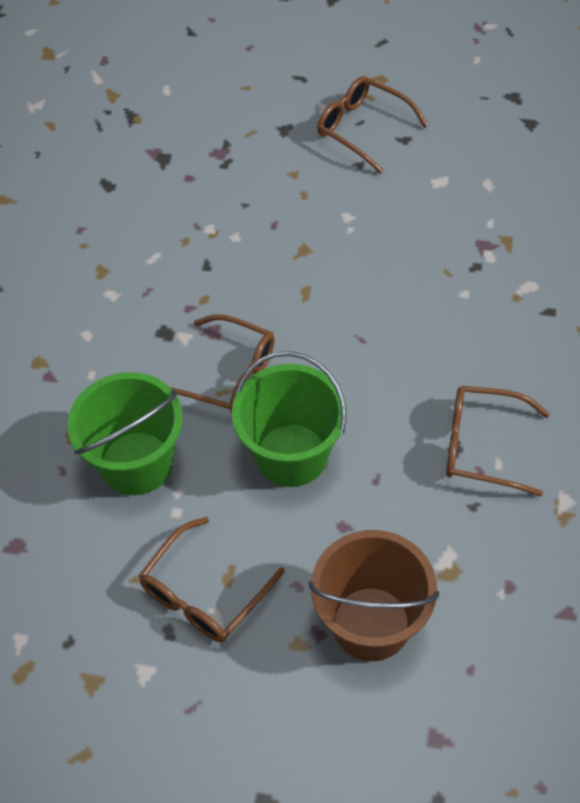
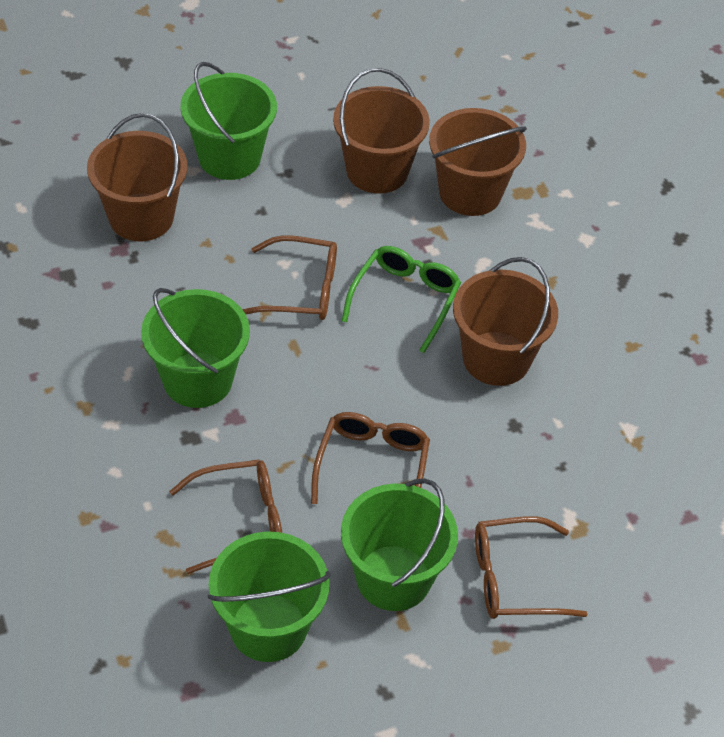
brown bucket: [309,530,439,661] = 1 -> [87,113,187,241] [333,68,430,194] [429,108,527,216] [453,257,558,386] = 4
green bucket: [67,372,183,495] [232,351,347,487] = 2 -> [141,288,250,408] [181,62,277,180] [208,531,331,662] [341,478,458,611] = 4
green glasses: none = 0 -> [342,246,461,353] = 1

